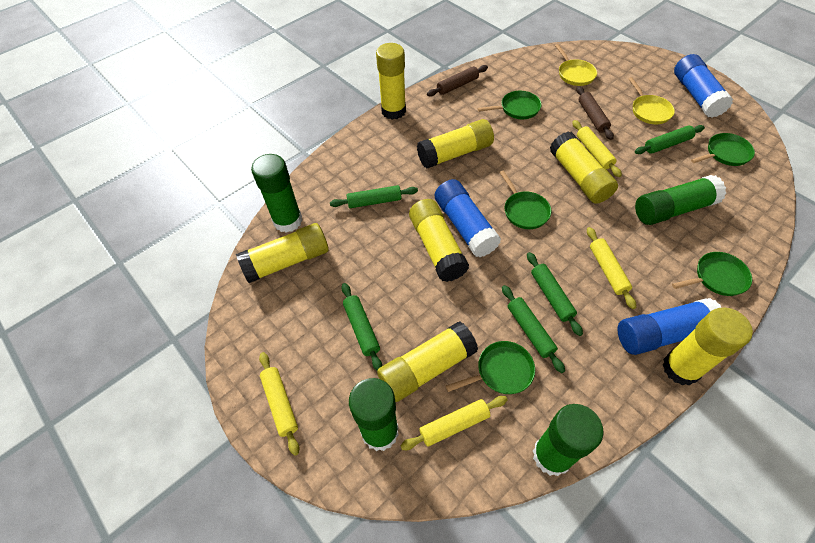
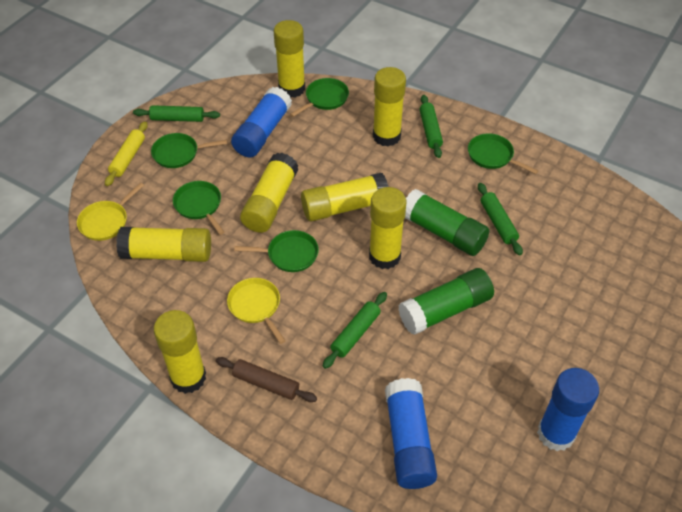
brown rolling pin: [427,65,488,97] [576,86,614,140] = 2 -> [216,357,317,402] = 1
green glue stick: [251,154,302,233] [349,378,399,451] [533,404,604,476] [635,175,726,225] = 4 -> [398,268,494,335] [405,189,489,256] = 2
green rolling pin: [330,185,418,208] [341,283,382,370] [502,285,565,373] [527,252,583,336] [635,125,705,154] = 5 -> [133,105,220,122] [323,292,387,369] [420,95,443,158] [478,183,523,255] = 4
yellow rolling pin: [259,352,299,456] [400,396,507,450] [572,120,622,177] [587,227,636,309] = 4 -> [105,121,148,186] = 1

